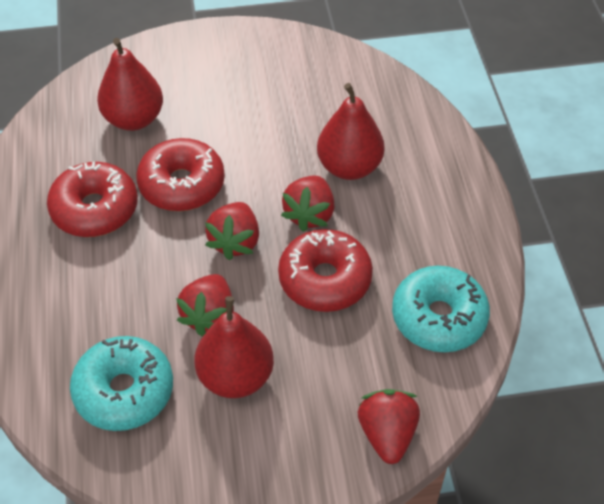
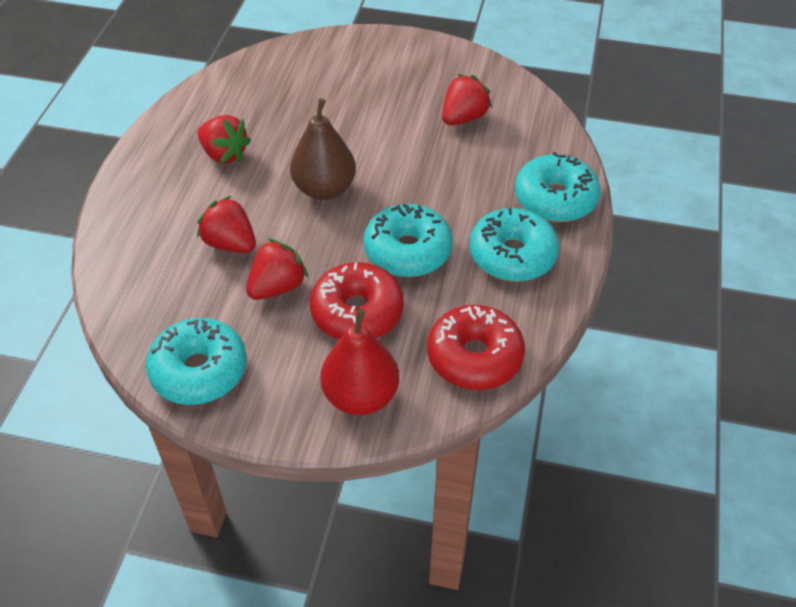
brown pear: none = 0 -> [290,98,356,200] = 1
red donut: [47,162,138,237] [136,138,225,211] [278,229,373,312] = 3 -> [310,262,404,340] [427,305,525,390] = 2
red pear: [97,38,163,131] [194,296,274,398] [317,83,385,180] = 3 -> [320,309,399,415] = 1
turquoise donut: [70,336,173,431] [392,266,490,352] = 2 -> [146,318,247,405] [364,204,453,277] [469,208,559,282] [515,152,601,222] = 4

